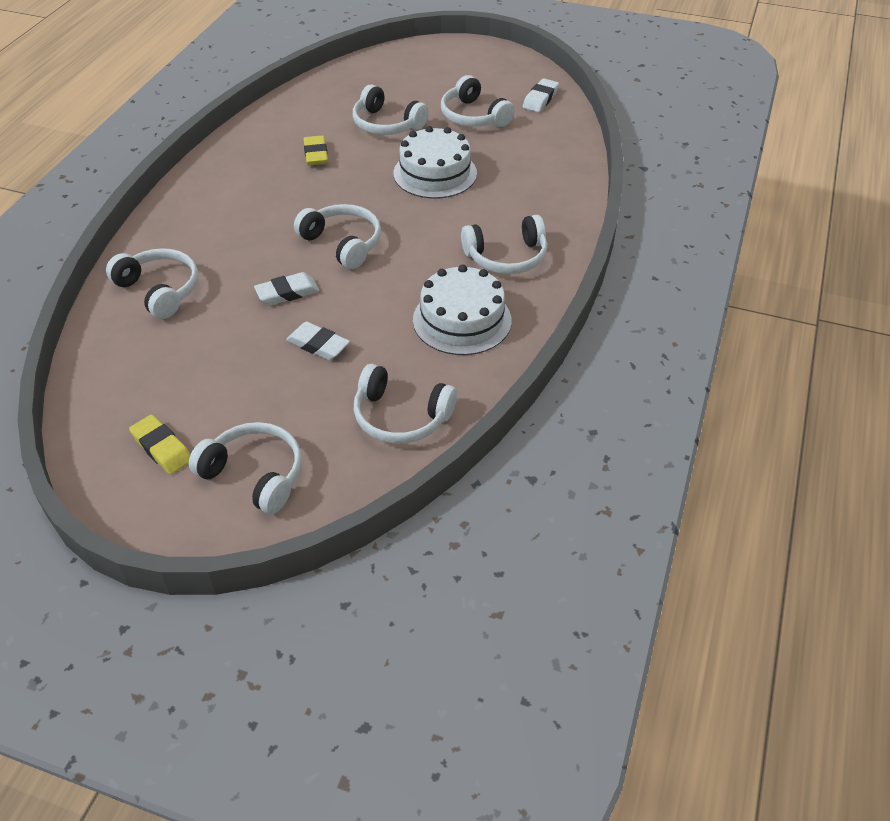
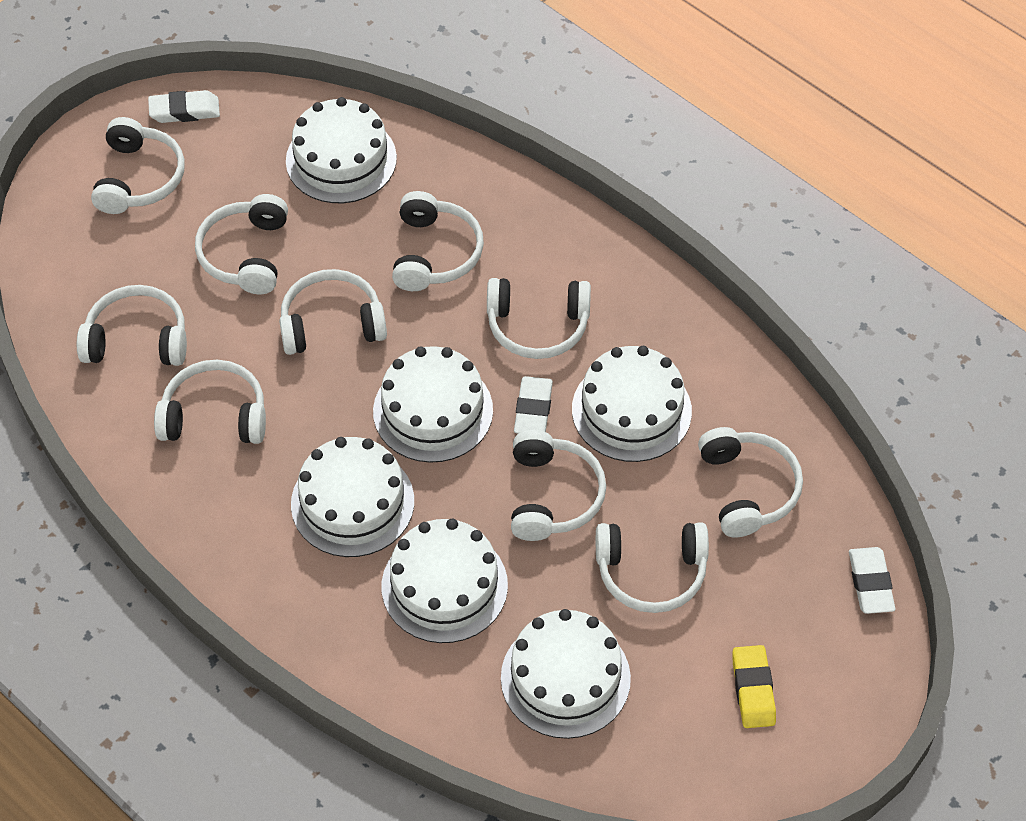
white cake: [393,126,477,198] [413,264,512,355] = 2 -> [286,97,397,203] [291,437,414,557] [373,346,493,463] [382,519,508,643] [501,609,631,739] [572,346,692,462] = 6
white headphones: [106,248,198,319] [189,422,302,514] [294,204,381,269] [353,85,429,135] [354,364,457,444] [441,75,515,127] [461,215,547,274] = 7 -> [77,285,187,366] [91,117,185,214] [154,360,266,444] [195,194,288,294] [279,269,387,355] [392,191,484,291] [487,278,591,359] [511,430,606,541] [596,522,709,613] [698,427,803,538] = 10
yellow eraser: [129,414,191,475] [303,135,328,165] = 2 -> [732,645,776,728] = 1

